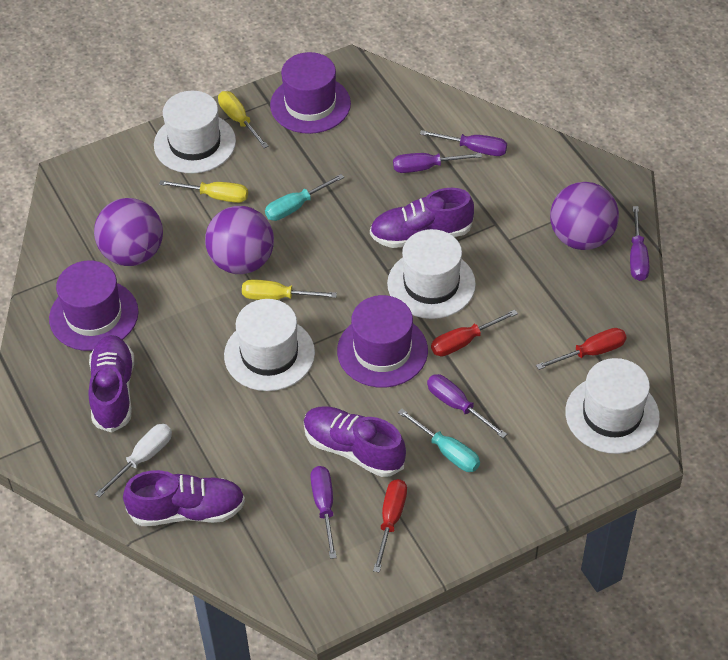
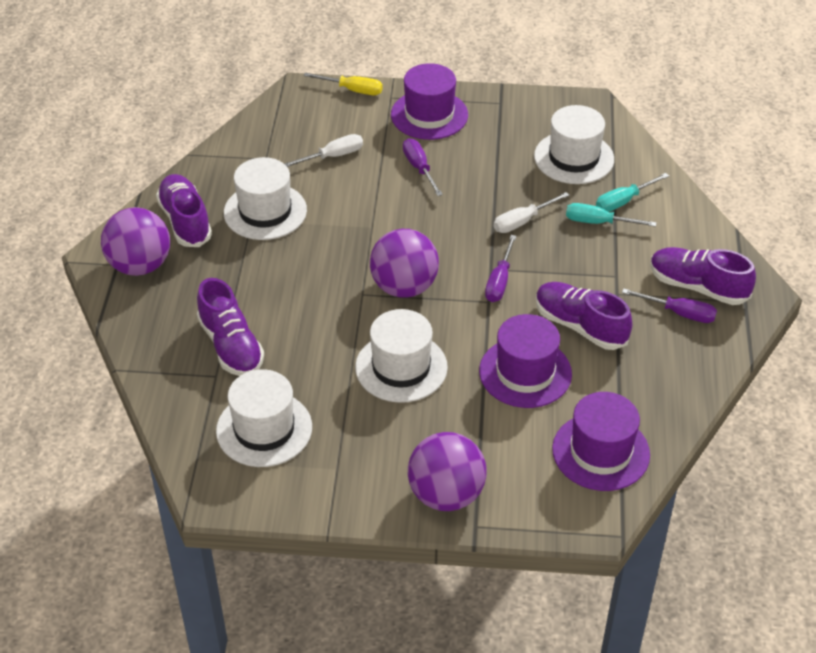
purple screwdriver: [310,466,337,559] [393,153,482,173] [420,130,507,156] [427,374,507,438] [630,206,649,281] = 5 -> [403,138,443,196] [485,235,516,302] [622,288,717,323] = 3
red screwdriver: [373,479,407,573] [431,309,518,357] [536,328,627,370] = 3 -> none = 0
white screwdriver: [95,424,172,498] = 1 -> [284,134,363,167] [494,192,569,233] = 2
yellow screwdriver: [159,180,248,203] [218,91,269,148] [242,279,337,300] = 3 -> [304,73,383,95] = 1

